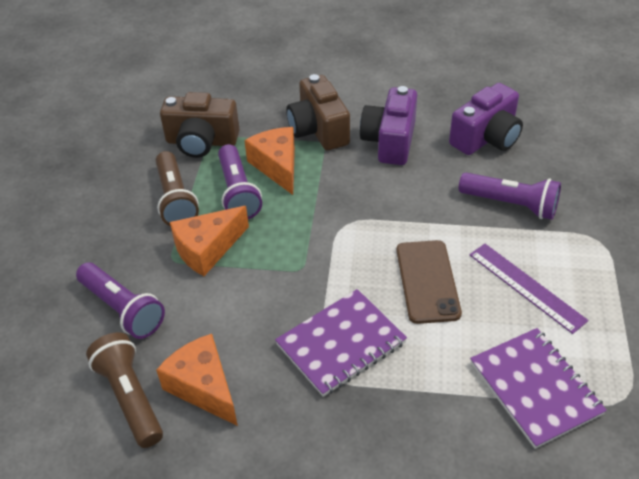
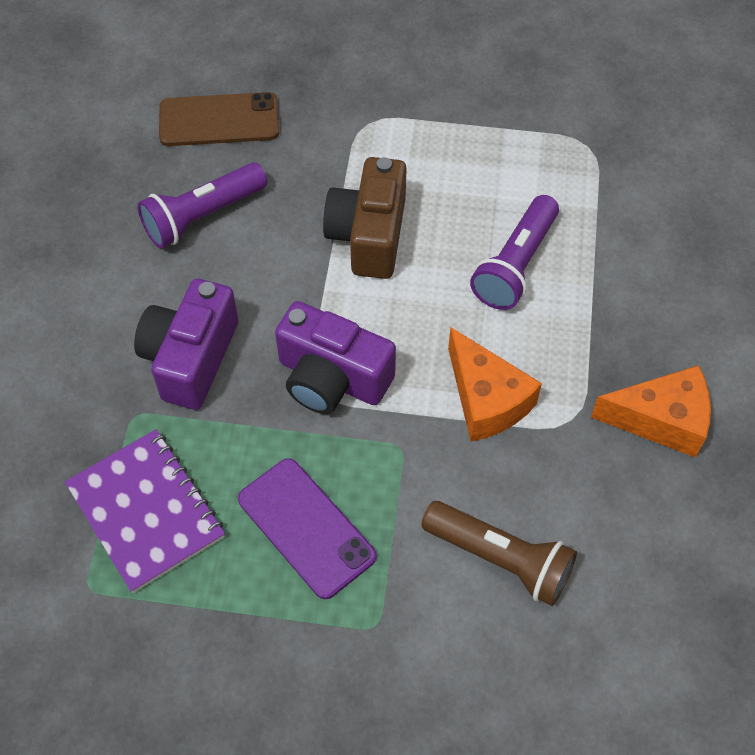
brown camera: [160,92,240,158] [286,74,350,150] = 2 -> [323,157,407,279] = 1
brown flashlight: [86,332,163,448] [156,151,199,226] = 2 -> [421,501,577,606] = 1
orange cheese: [156,334,238,426] [170,206,249,276] [244,127,295,195] = 3 -> [448,327,542,442] [591,365,711,458] = 2
purple flashlight: [76,262,165,339] [218,144,262,219] [459,173,561,220] = 3 -> [137,162,267,249] [470,195,559,310] = 2
purple notebook: [275,289,407,397] [470,328,607,449] = 2 -> [65,429,225,593] = 1
purple phone: none = 0 -> [238,458,376,600] = 1
purple ruler: [469,244,589,334] = 1 -> none = 0

